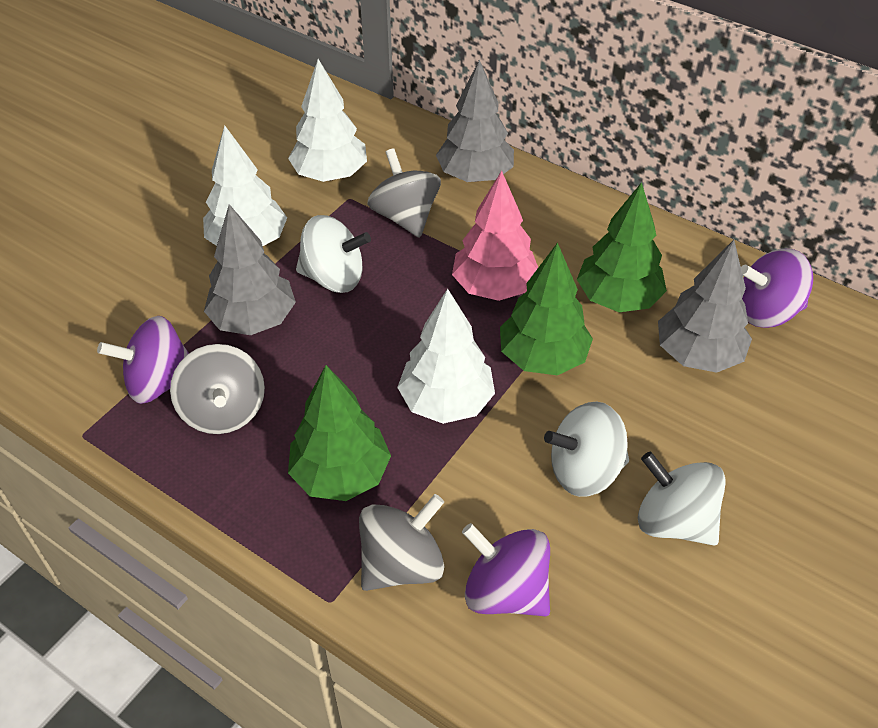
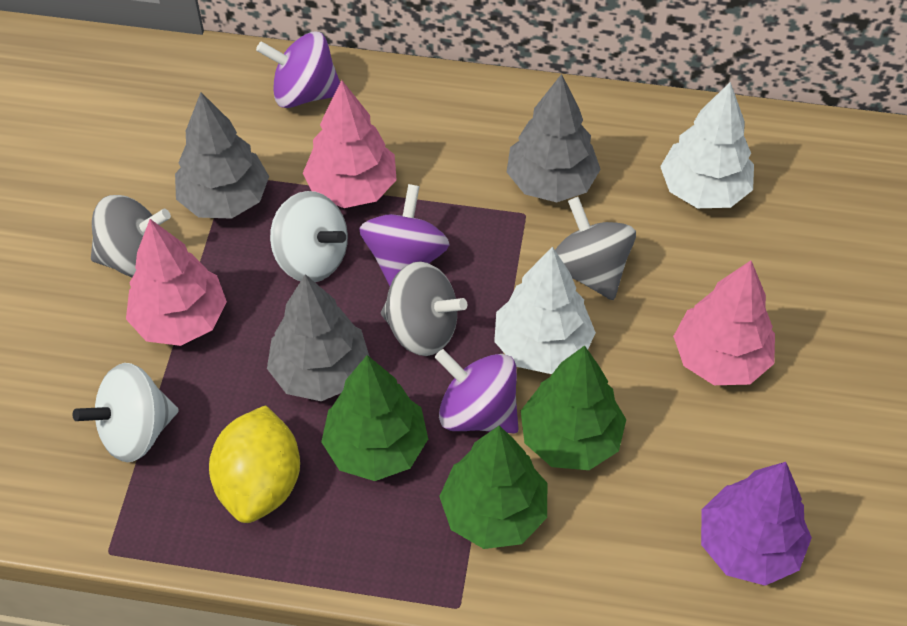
pink tree: [452,171,538,301] = 1 -> [126,219,227,346] [303,80,397,208] [673,260,775,385] = 3
purple tree: none = 0 -> [701,462,812,586] = 1
white spinning top: [296,215,371,293] [544,401,629,497] [638,452,726,545] = 3 -> [73,363,179,462] [270,191,348,282] = 2
white tree: [203,125,287,246] [288,59,367,182] [397,289,495,424] = 3 -> [494,247,596,374] [660,82,754,208] = 2
yellow lemon: none = 0 -> [209,405,300,523] = 1

